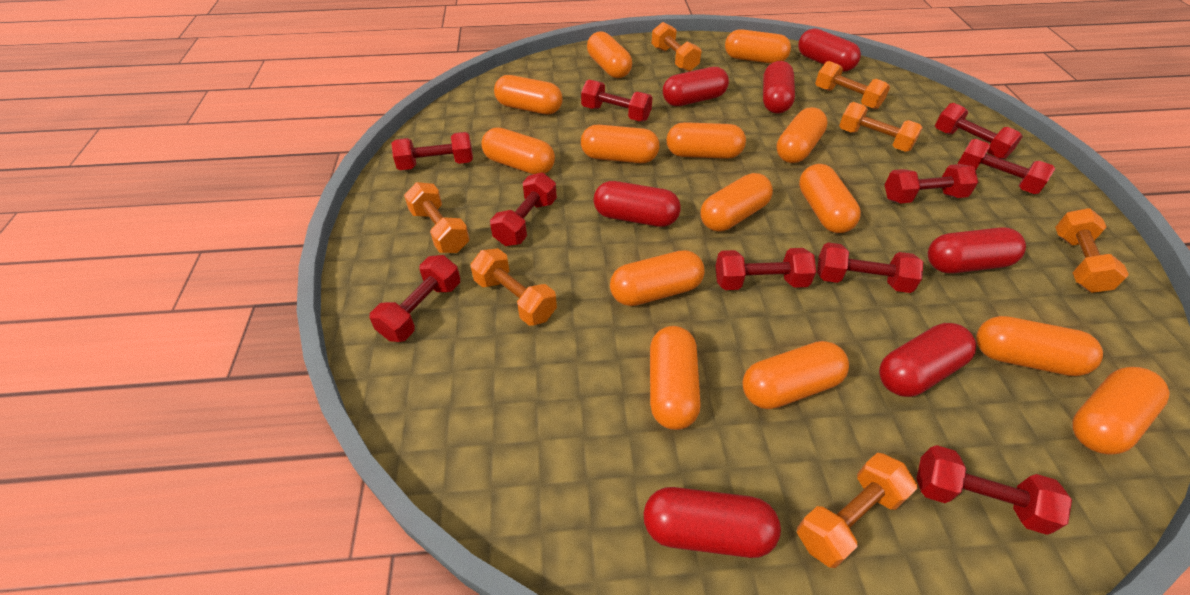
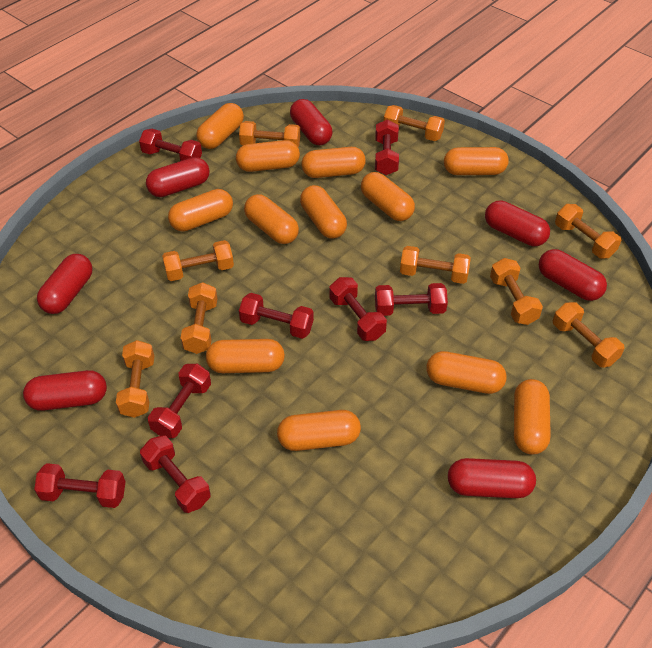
orange capsule: [481,127,555,174] [494,75,563,114] [581,125,659,163] [587,31,632,78] [610,250,704,306] [650,326,701,430] [666,122,746,159] [701,173,773,231] [725,29,791,63] [742,341,849,409] [776,107,828,163] [799,164,861,233] [976,316,1103,376] [1072,367,1170,455] = 14 -> [168,189,233,232] [196,103,244,149] [206,339,285,373] [236,140,300,172] [244,194,299,244] [277,410,361,451] [300,185,347,239] [301,147,366,178] [361,172,415,221] [426,351,507,394] [444,147,509,175] [514,379,551,455] = 12
orange dumbbell: [404,182,470,253] [470,248,557,326] [651,22,702,72] [797,453,918,568] [815,61,890,109] [839,102,923,152] [1055,208,1129,293] = 7 -> [116,340,154,418] [162,240,234,281] [181,282,217,354] [239,121,300,147] [384,105,445,141] [400,246,471,284] [490,258,543,325] [553,302,625,368] [555,204,621,259] = 9
red dumbbell: [369,255,460,342] [391,132,473,170] [490,172,557,246] [581,80,653,121] [715,248,816,290] [817,242,923,293] [885,164,978,204] [916,445,1072,535] [935,103,1023,159] [958,139,1055,194] = 10 -> [34,463,126,508] [139,129,202,161] [140,435,211,513] [148,364,211,438] [239,293,314,339] [329,277,387,341] [375,119,399,175] [375,283,448,316] = 8

